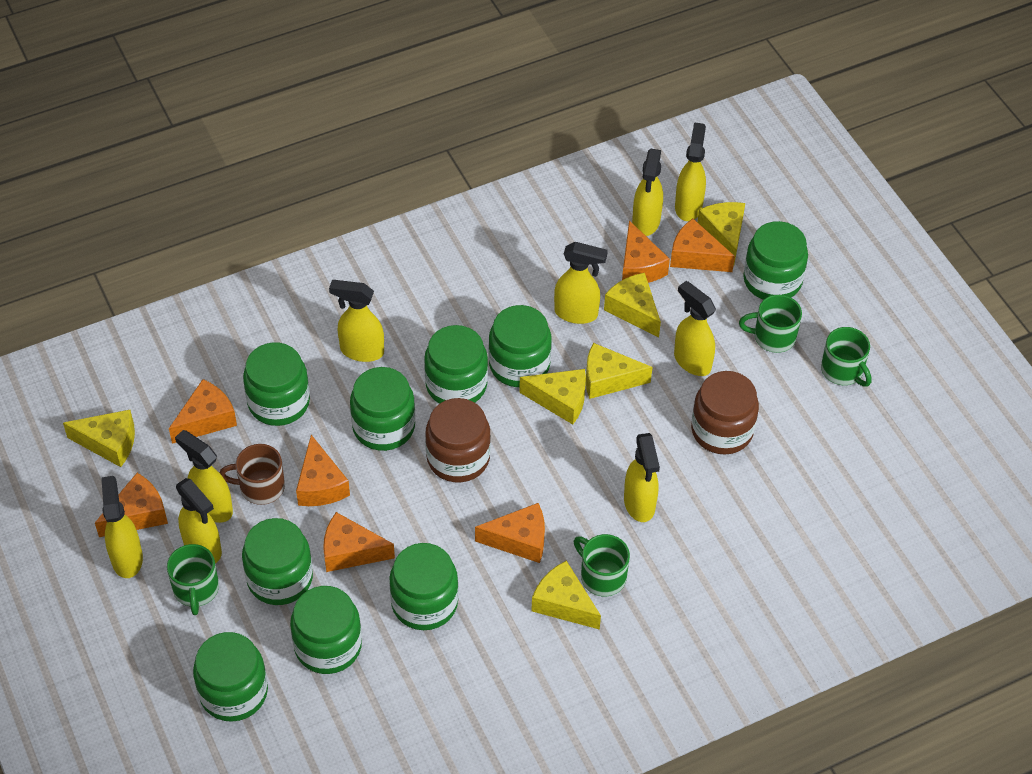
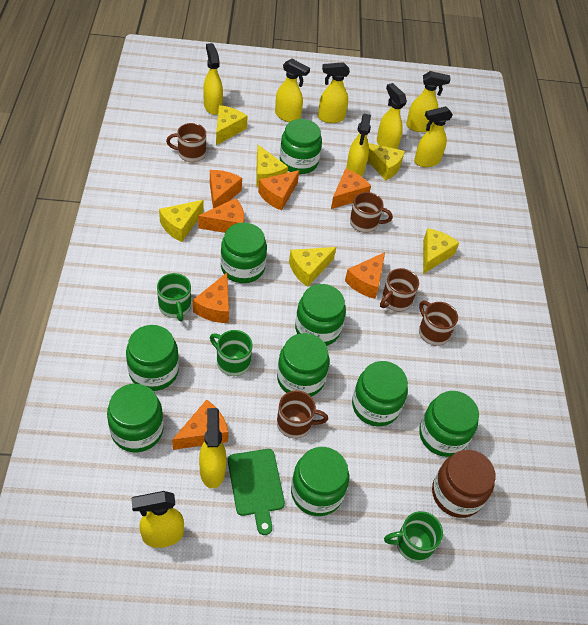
brown jar: [425,398,491,482] [691,371,759,454] = 2 -> [432,449,496,518] = 1
brown mug: [220,444,285,505] = 1 -> [166,123,206,162] [277,390,328,438] [350,192,393,233] [380,268,419,311] [419,301,458,346] = 5
green cutting board: none = 0 -> [228,449,285,535] = 1
green mug: [167,544,219,615] [574,534,630,596] [739,295,802,353] [821,327,872,387] = 4 -> [157,273,191,321] [210,330,252,376] [384,511,443,562] = 3

